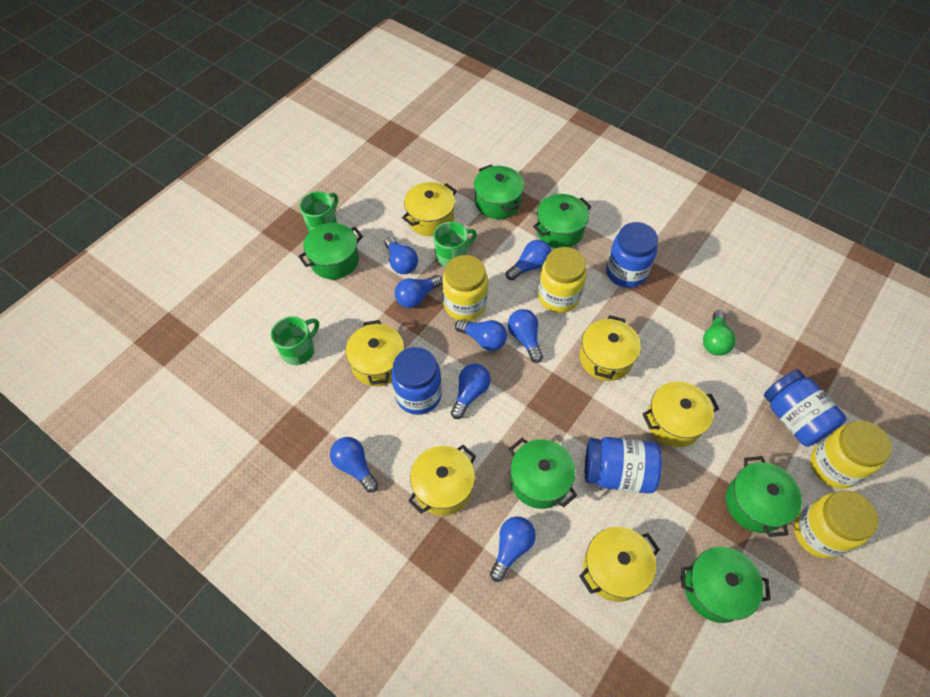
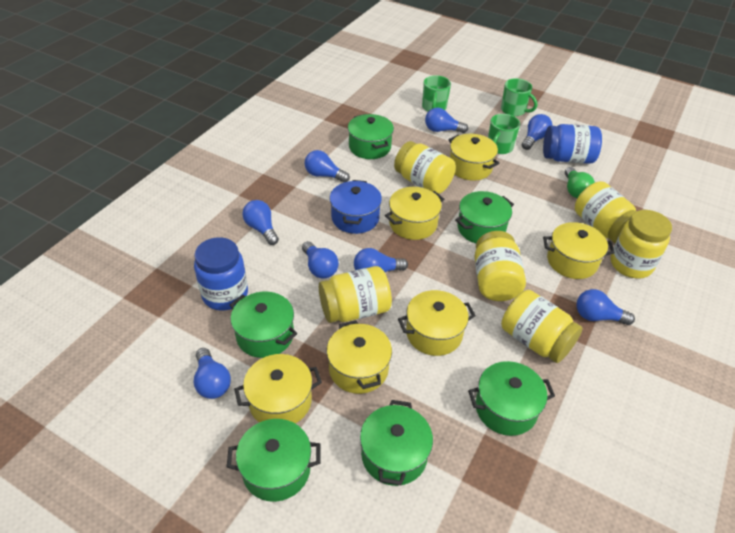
blue jar: [391,347,442,415] [585,437,662,494] [606,222,658,288] [764,370,846,447] = 4 -> [194,237,248,311] [543,124,602,164] = 2
blue pot: none = 0 -> [330,180,382,234] = 1
yellow jar: [443,255,488,321] [538,247,587,313] [794,490,878,559] [810,421,892,489] = 4 -> [319,266,392,323] [394,141,456,194] [474,231,526,301] [501,290,583,363] [575,181,636,243] [611,210,672,279] = 6

